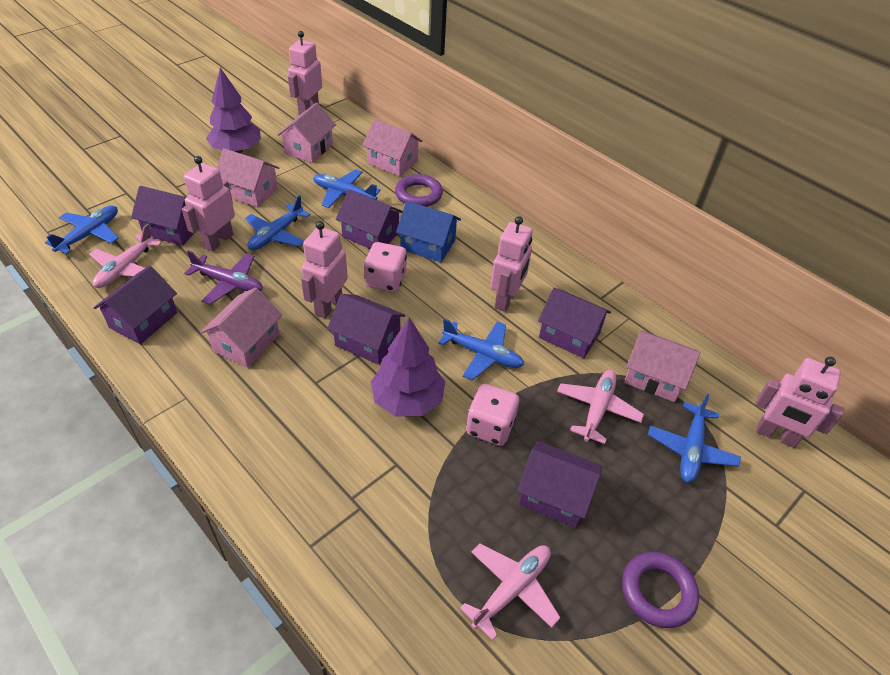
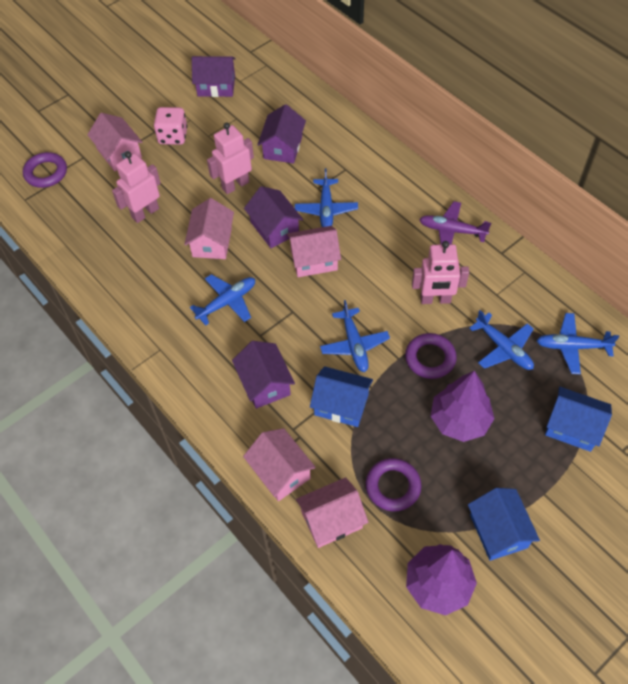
blue house: [396,201,461,262] = 1 -> [310,366,373,427] [468,488,540,561] [545,387,612,452] = 3
pink dice: [364,242,407,292] [466,384,519,446] = 2 -> [154,107,188,145] = 1
pink plane: [89,224,162,288] [460,543,561,641] [557,370,644,444] = 3 -> none = 0
pink robot: [182,156,235,252] [288,31,322,115] [301,221,348,319] [490,216,533,312] [755,357,844,448] = 5 -> [112,151,161,223] [207,122,254,194] [412,241,469,304] = 3
purple house: [93,266,177,344] [131,186,194,246] [327,294,405,365] [336,189,403,249] [517,441,602,527] [538,288,611,358] = 6 -> [192,56,236,97] [232,341,295,409] [244,186,303,248] [257,104,306,163] = 4
purple ring: [395,174,443,207] [622,552,699,628] = 2 -> [23,152,67,188] [366,458,421,511] [405,333,457,379] = 3

